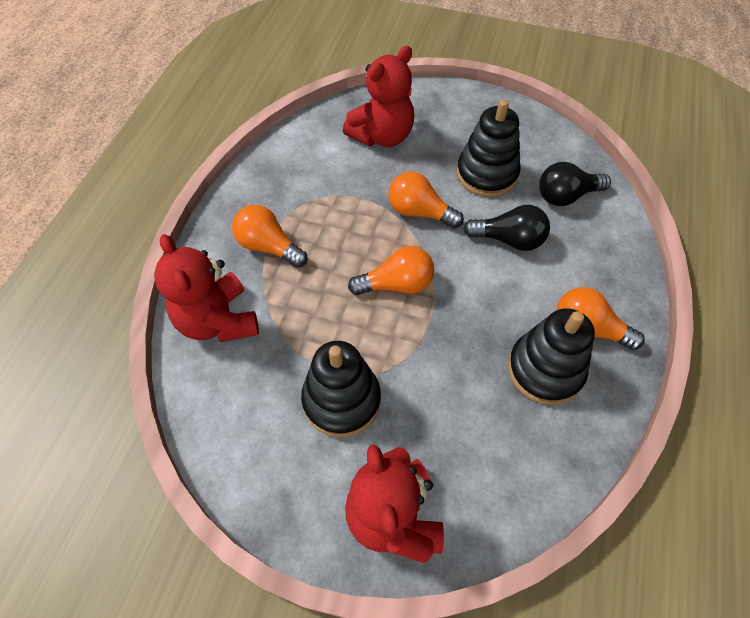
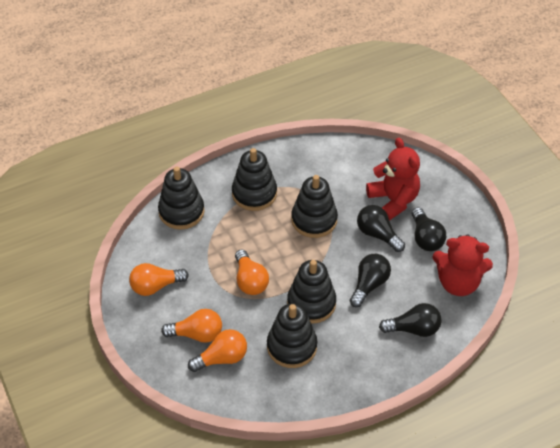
black light bulb: [463,205,550,251] [539,162,611,206] = 2 -> [350,254,391,307] [357,205,405,252] [379,303,441,337] [412,207,446,251] = 4
black stacking toy: [301,341,381,438] [457,99,521,197] [508,308,595,405] = 3 -> [158,167,205,230] [232,148,277,211] [267,303,317,368] [287,260,336,324] [291,175,338,238] = 5
red teddy bear: [154,234,259,342] [343,46,414,147] [345,444,444,563] = 3 -> [366,138,420,221] [433,234,493,296] = 2

